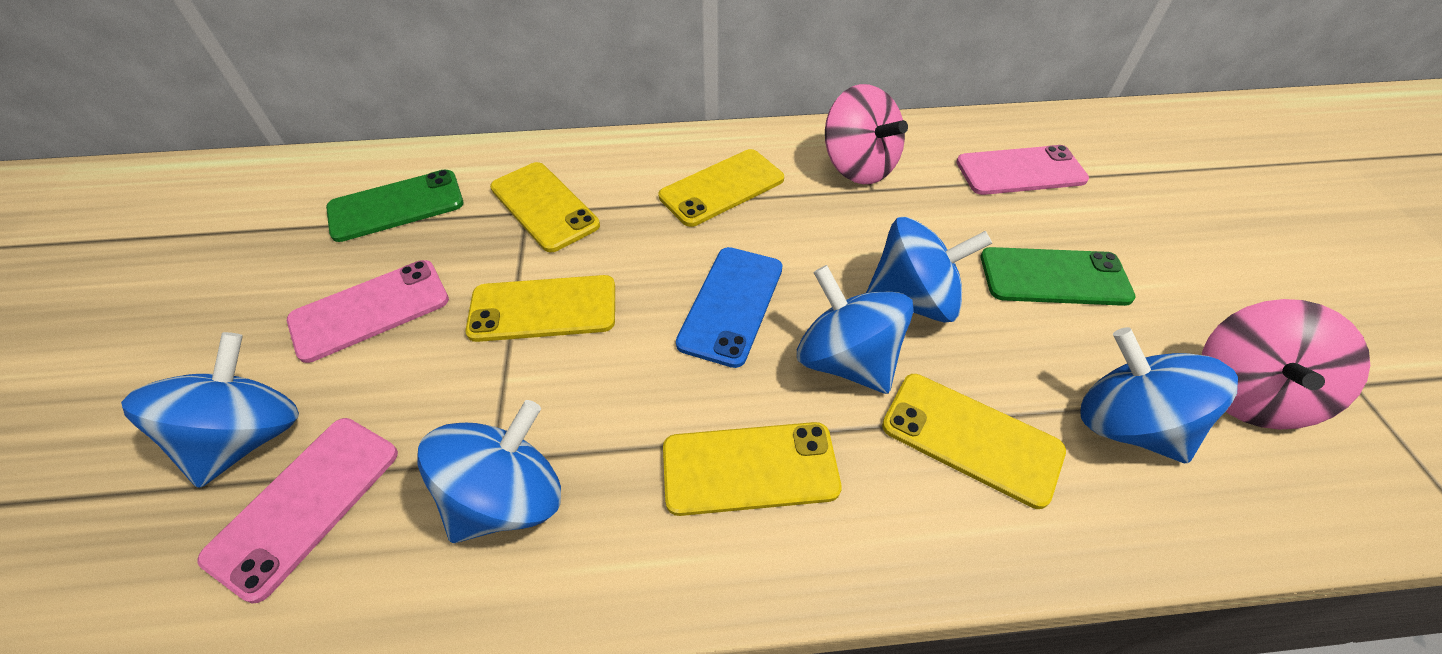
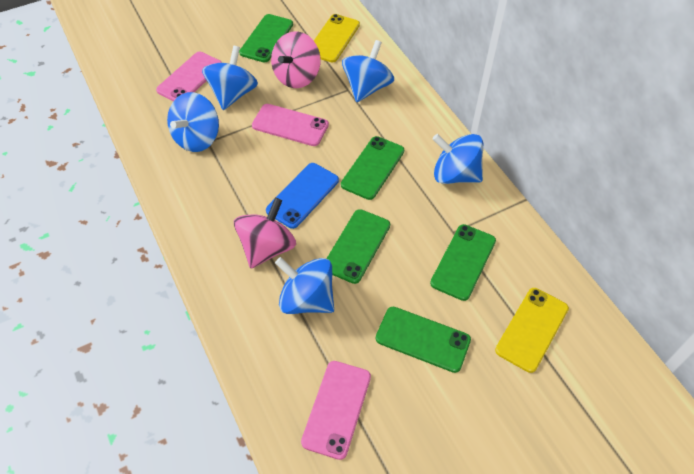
green phone: [326,169,463,242] [981,247,1136,306] = 2 -> [239,14,293,62] [327,209,390,284] [341,136,404,200] [376,307,471,373] [430,224,496,301] = 5
yellow phone: [466,275,615,342] [490,162,600,252] [659,149,784,227] [663,422,842,516] [882,374,1066,509] = 5 -> [314,14,360,63] [495,288,569,373] = 2

